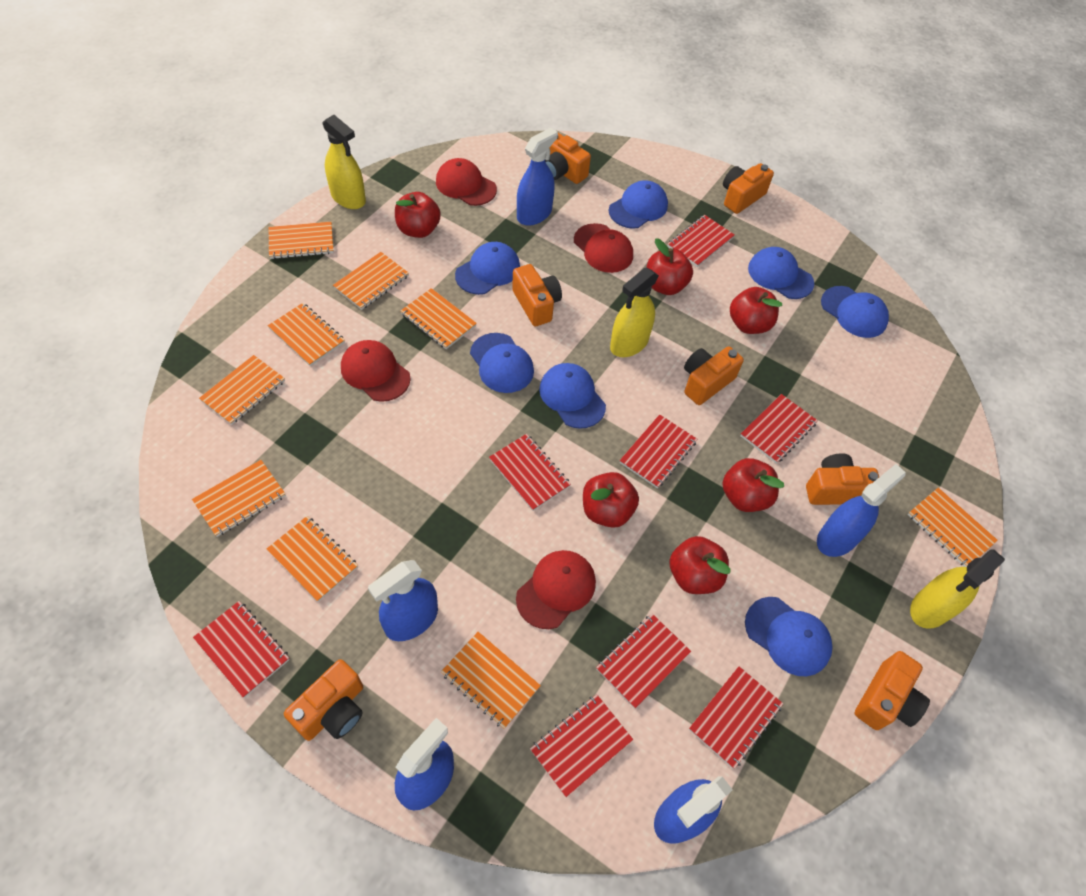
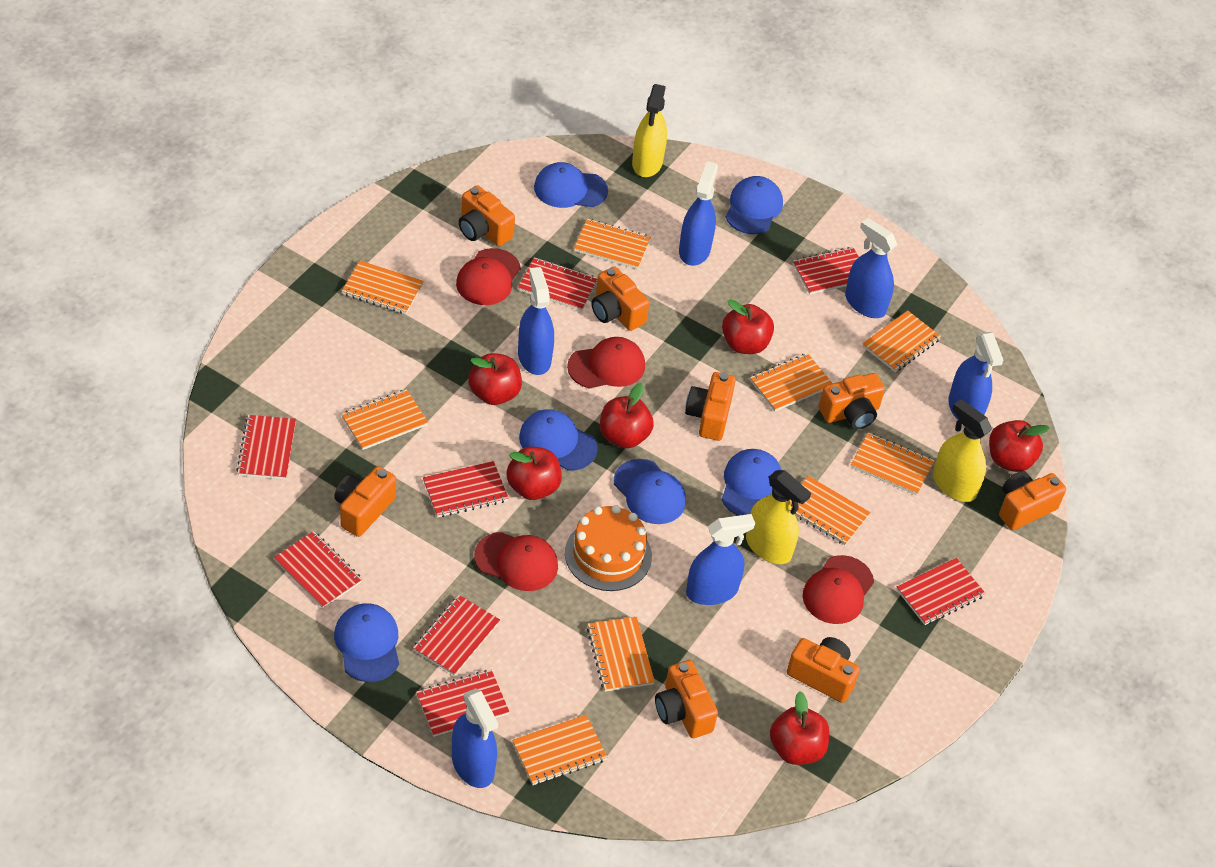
blue cap: [455,242,520,295] [470,333,534,393] [539,363,606,429] [609,180,668,229] [745,597,833,676] [748,247,814,299] [821,286,889,338] = 7 -> [334,603,399,682] [519,409,598,471] [534,162,608,208] [614,459,686,524] [722,449,782,516] [726,176,783,234] = 6
blue spray bottle: [368,560,438,641] [395,718,454,810] [517,128,558,226] [654,776,733,844] [817,464,906,557] = 5 -> [452,688,498,788] [518,267,554,375] [679,161,718,266] [686,514,755,605] [845,218,897,318] [948,332,1003,420] = 6
orange cake: none = 0 -> [565,505,652,591] = 1
orange camera: [284,659,363,741] [512,264,562,326] [545,133,591,184] [684,346,744,405] [723,163,774,214] [806,453,879,505] [855,651,930,730] = 7 -> [334,466,396,537] [459,185,515,246] [592,266,649,331] [655,660,718,738] [685,372,736,441] [787,637,860,703] [819,373,885,429] [999,471,1066,530] = 8

